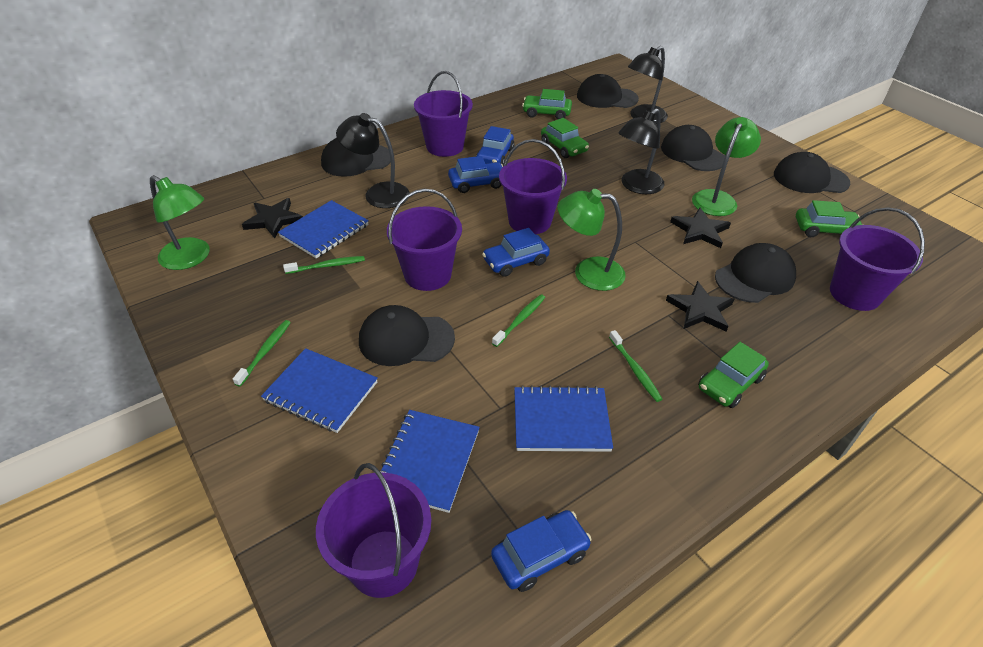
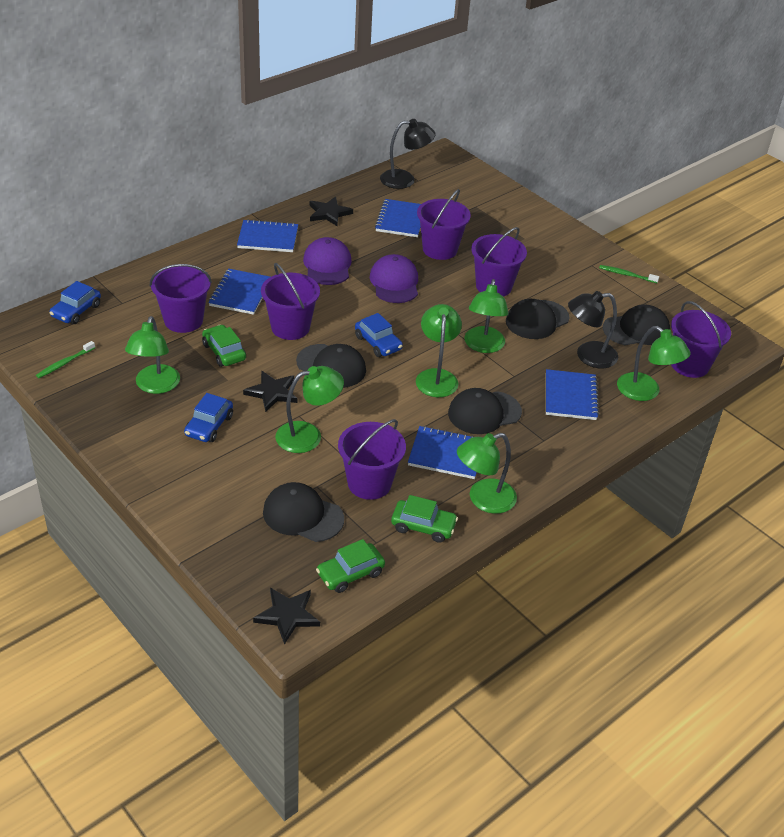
black cap: [321,138,391,177] [359,305,455,366] [577,74,639,108] [661,125,725,171] [715,243,796,303] [774,152,850,193] = 6 -> [263,482,344,542] [296,344,366,388] [448,388,522,434] [506,299,569,339] [603,304,670,345] = 5
black lamp: [336,113,410,208] [618,108,665,194] [628,46,668,124] = 3 -> [380,119,436,189] [568,291,618,368] = 2
blue car: [448,156,503,193] [476,126,514,166] [482,228,550,277] [491,510,591,592] = 4 -> [50,281,101,324] [184,393,233,442] [355,313,403,357] = 3
blue notebook: [261,348,378,433] [278,200,369,258] [380,410,480,513] [514,385,613,452] = 4 -> [208,269,270,315] [237,219,298,252] [375,199,421,237] [408,426,477,479] [546,369,599,420] = 5
green car: [522,89,572,119] [541,118,589,158] [698,342,769,408] [796,200,862,237] = 4 -> [202,325,246,367] [316,539,385,593] [391,495,458,543] = 3
green lamp: [150,175,210,270] [558,189,626,291] [692,117,761,216] = 3 -> [125,316,180,394] [275,366,344,453] [416,304,462,397] [457,433,517,514] [465,279,509,353] [617,326,690,401] = 6
green toothbrush: [233,320,291,387] [283,256,365,274] [492,294,545,347] [609,330,662,402] = 4 -> [36,341,95,378] [599,265,659,283] = 2
purple bucket: [316,463,431,598] [387,189,462,291] [414,71,473,157] [499,139,567,234] [830,207,925,311] = 5 -> [150,264,212,333] [261,263,320,340] [338,419,406,500] [417,189,471,260] [471,227,527,297] [671,301,731,378] = 6
purple cap: none = 0 -> [303,237,352,285] [370,254,418,303] = 2

